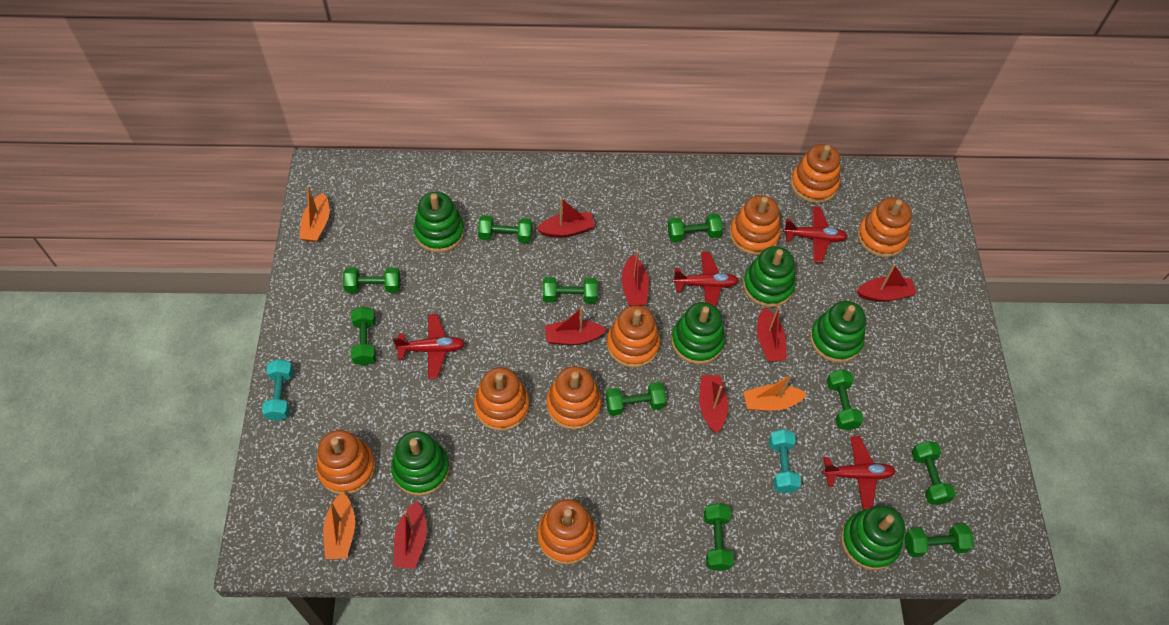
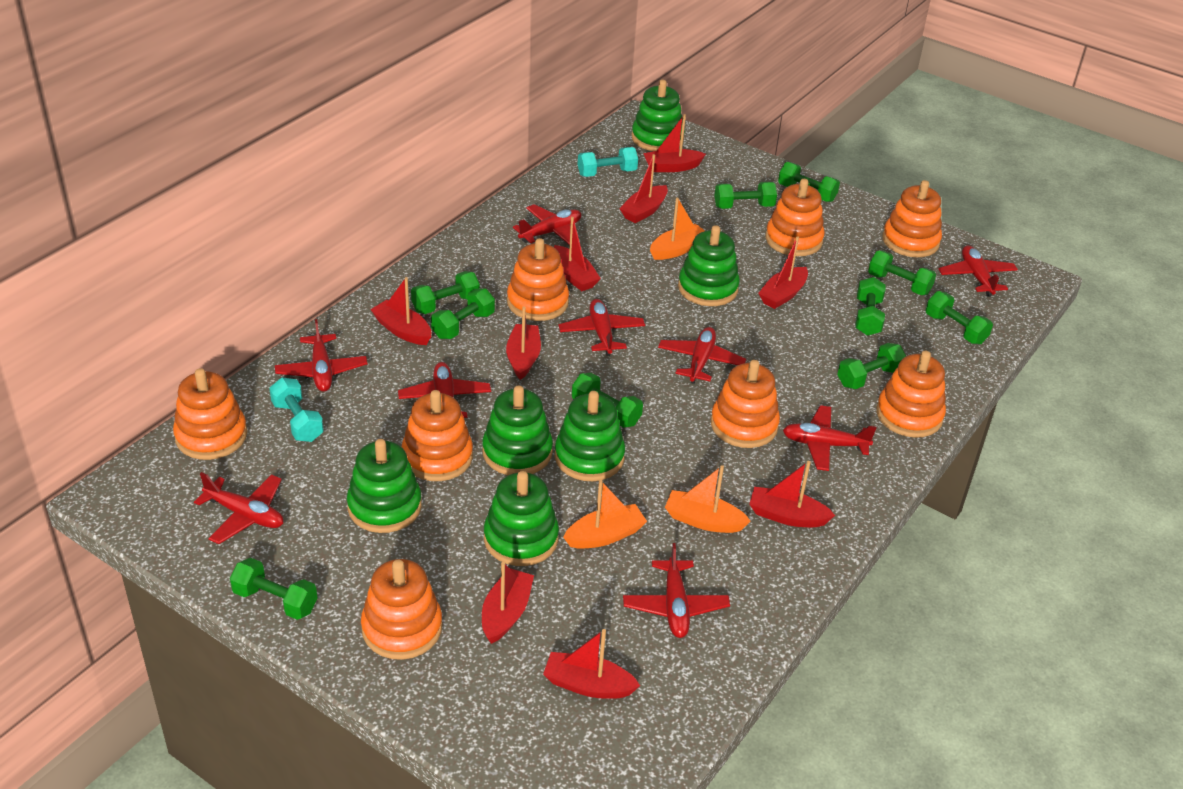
red boat: [394,501,427,569] [537,198,595,238] [545,307,607,345] [622,250,649,306] [699,375,728,433] [757,306,787,362] [857,264,917,302] = 7 -> [370,277,431,345] [482,562,534,644] [506,306,541,380] [543,629,640,699] [554,217,601,291] [619,154,668,223] [643,114,706,172] [750,461,835,527] [758,236,808,309] = 9
red plane: [393,314,465,379] [673,252,739,307] [783,207,848,263] [822,436,896,509] = 4 -> [194,472,283,544] [275,319,367,392] [398,362,491,418] [513,204,581,245] [558,299,645,356] [623,543,730,638] [658,327,746,384] [783,405,876,471] [938,245,1018,297] = 9

